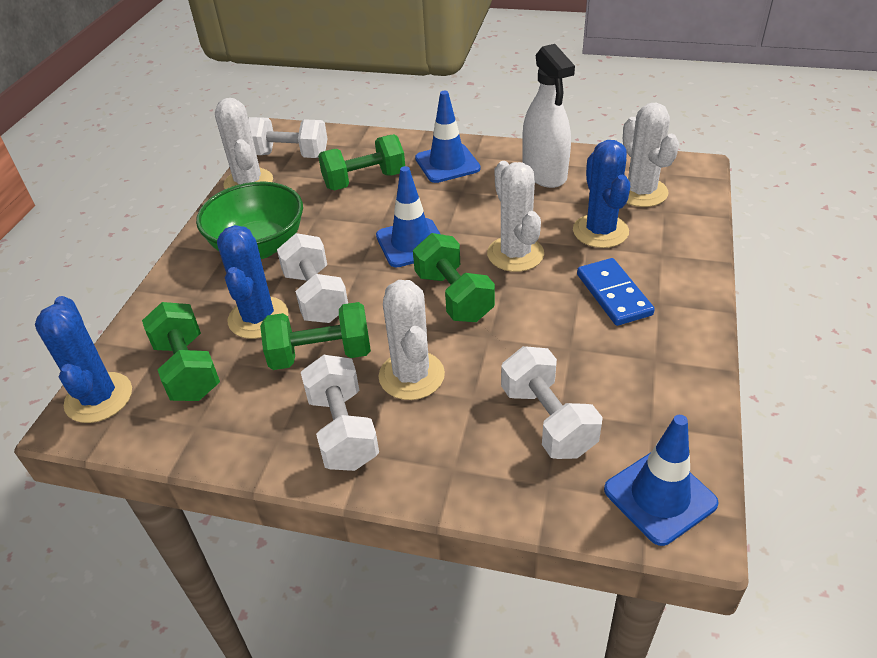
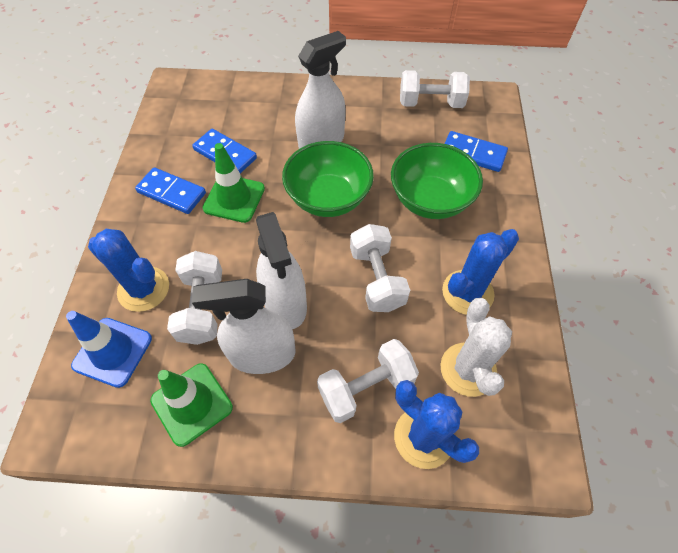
blue domino: [577,258,655,326] = 1 -> [135,167,206,214] [192,129,257,174] [445,131,508,172] = 3
blue traffic cone: [376,166,440,267] [415,91,481,183] [604,415,719,546] = 3 -> [66,311,152,388] = 1
green bowl: [196,182,303,259] = 1 -> [282,141,374,217] [391,143,483,219] = 2
green dumbbell: [142,302,220,401] [260,302,371,370] [318,134,405,190] [413,233,495,322] = 4 -> none = 0
green traffic cone: none = 0 -> [150,363,233,447] [203,143,265,223] = 2
white cactus: [215,98,273,189] [379,280,445,400] [487,161,544,272] [623,103,679,207] = 4 -> [440,298,512,397] = 1
white spray bottle: [522,44,575,188] = 1 -> [192,279,296,374] [256,212,307,329] [295,31,346,149] = 3

